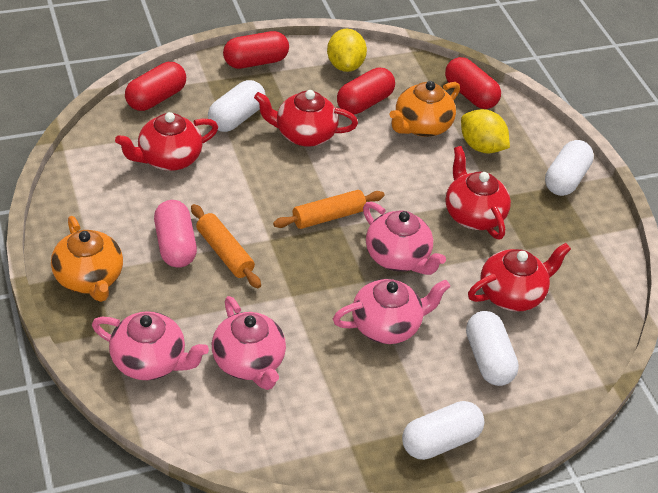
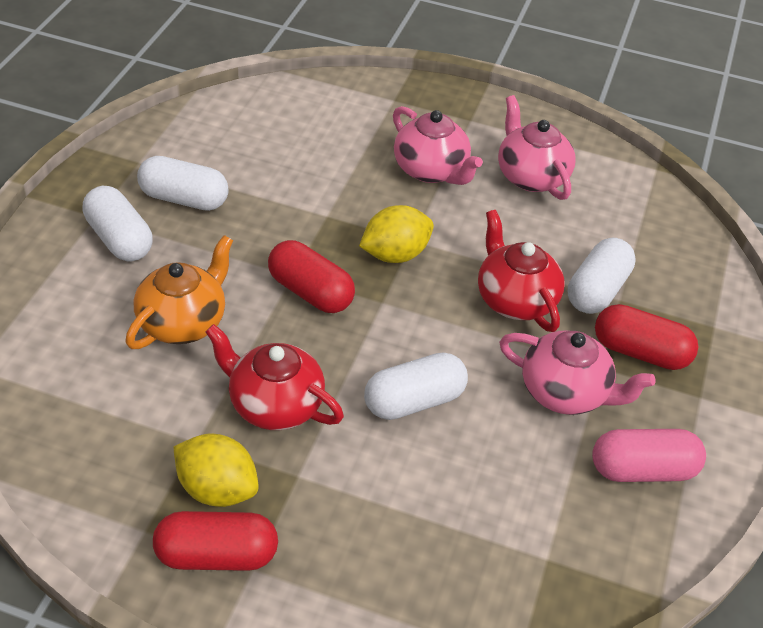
orange rolling pin: [191,204,261,288] [273,190,385,229] = 2 -> none = 0
orange teapot: [51,216,123,302] [389,81,460,137] = 2 -> [125,235,233,349] = 1
pink teapot: [92,311,209,380] [212,296,286,390] [333,279,450,344] [363,202,446,275] = 4 -> [393,106,483,185] [498,95,576,200] [499,330,656,415] = 3
red capsule: [125,62,186,111] [223,31,289,69] [337,67,395,115] [445,57,501,109] = 4 -> [153,511,278,571] [268,240,355,313] [595,304,698,370] = 3
red teapot: [115,112,218,171] [254,90,358,147] [445,146,511,239] [468,243,571,312] = 4 -> [205,324,344,430] [478,210,565,332] = 2

